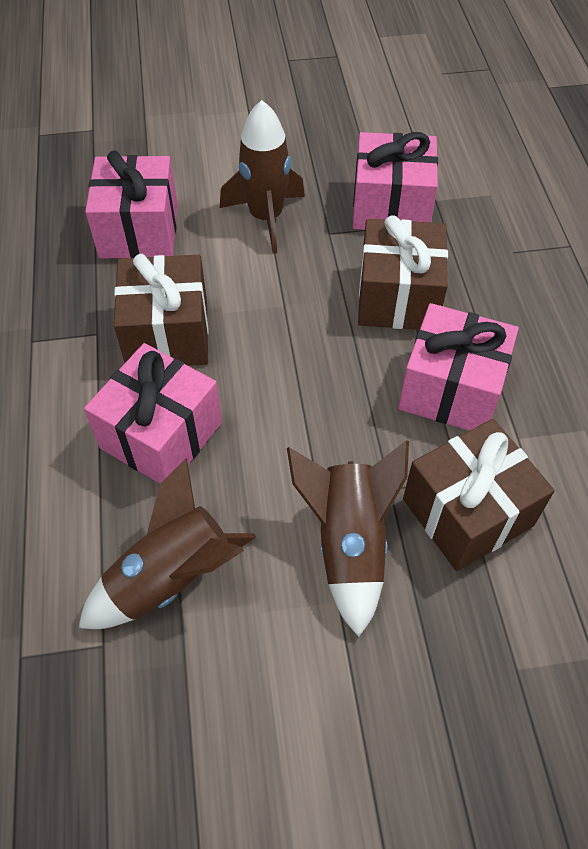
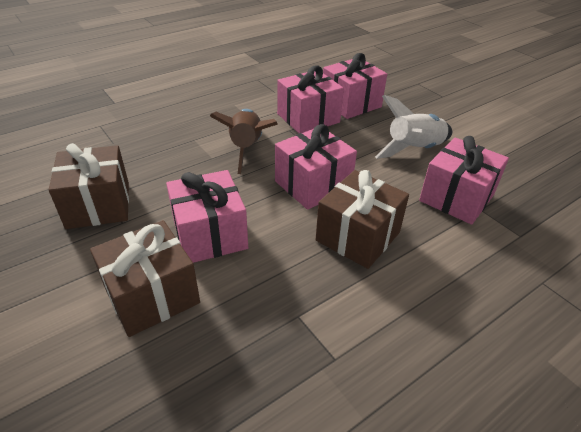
brown rocket: [79,458,256,629] [220,100,305,254] [287,440,409,637] = 3 -> [210,109,278,174] = 1
pink gift: [84,343,222,484] [85,151,178,258] [353,132,438,230] [398,303,519,431] = 4 -> [166,170,248,263] [275,124,357,210] [277,65,344,133] [323,53,387,119] [419,136,509,225] = 5
white rocket: none = 0 -> [375,95,452,159] = 1

